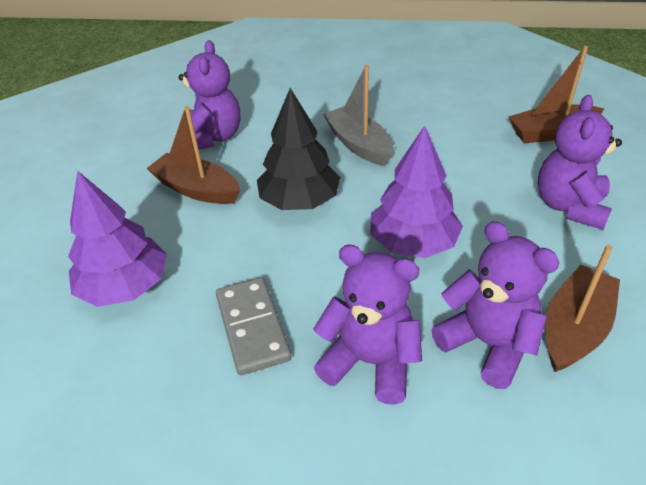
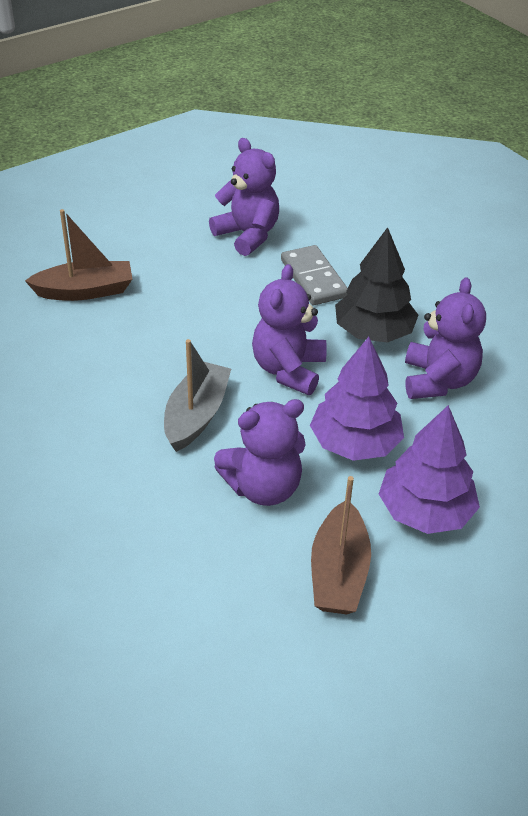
brown boat: [146,106,240,204] [508,46,604,143] [545,245,620,372] = 3 -> [25,209,132,301] [311,476,371,614] = 2

